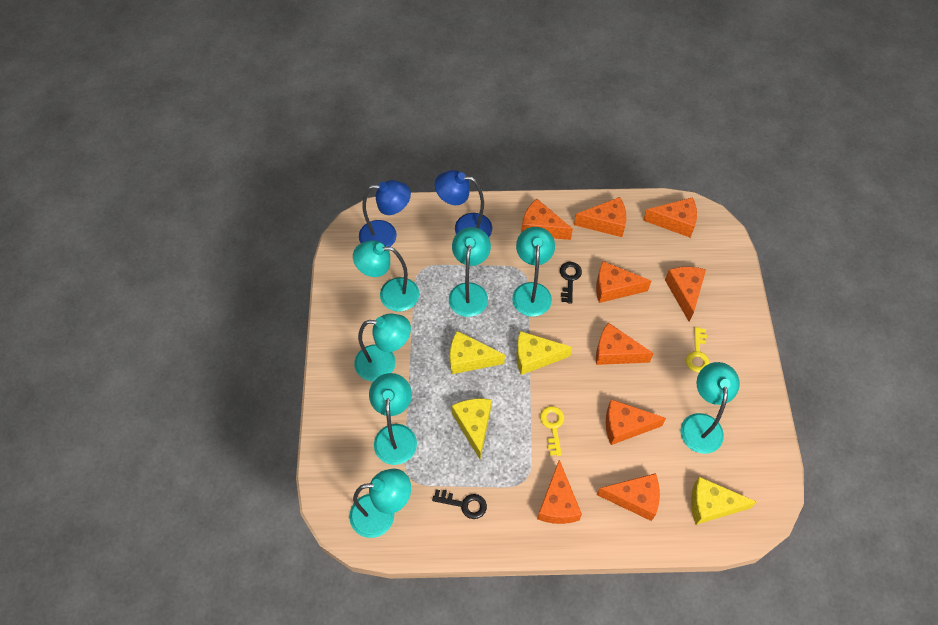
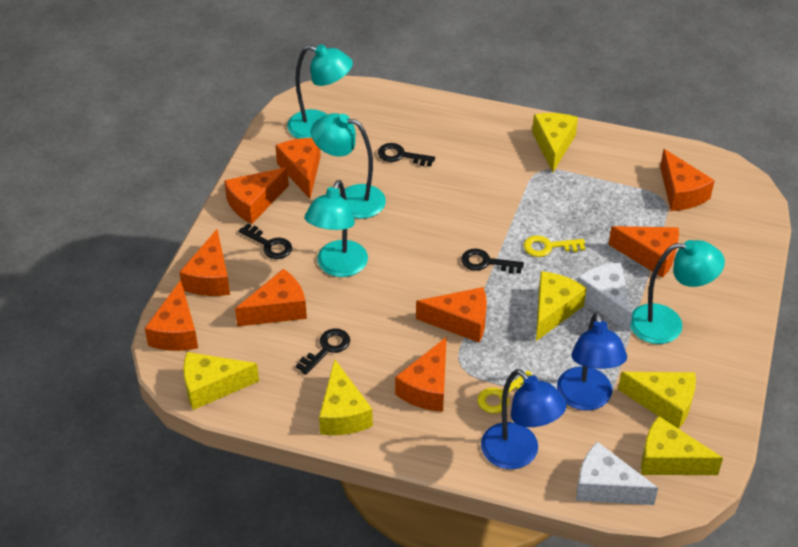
black key: [432,490,487,519] [560,262,582,304] = 2 -> [238,223,292,259] [296,328,350,375] [378,143,435,166] [461,249,524,273] = 4
turquoise lamp: [349,468,411,538] [353,240,419,312] [354,313,411,381] [369,373,417,465] [449,227,491,317] [512,227,555,317] [680,362,740,454] = 7 -> [287,44,353,139] [305,180,368,277] [311,113,386,219] [630,240,725,344] = 4
white cheese: none = 0 -> [576,442,658,505] [577,262,633,332] = 2
yellow cheese: [450,331,505,374] [452,399,492,459] [516,331,572,375] [691,477,757,525] = 4 -> [183,352,259,410] [319,359,373,435] [532,113,578,172] [536,271,587,341] [618,372,696,429] [641,416,723,475] = 6

